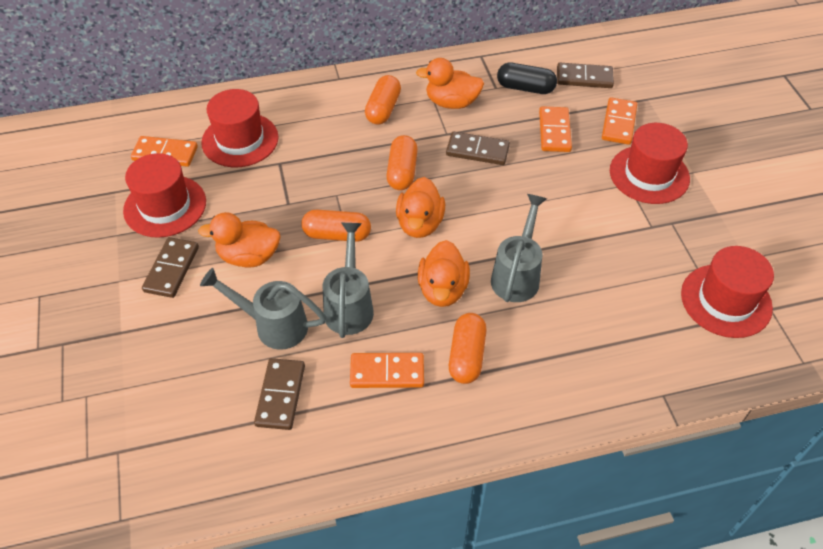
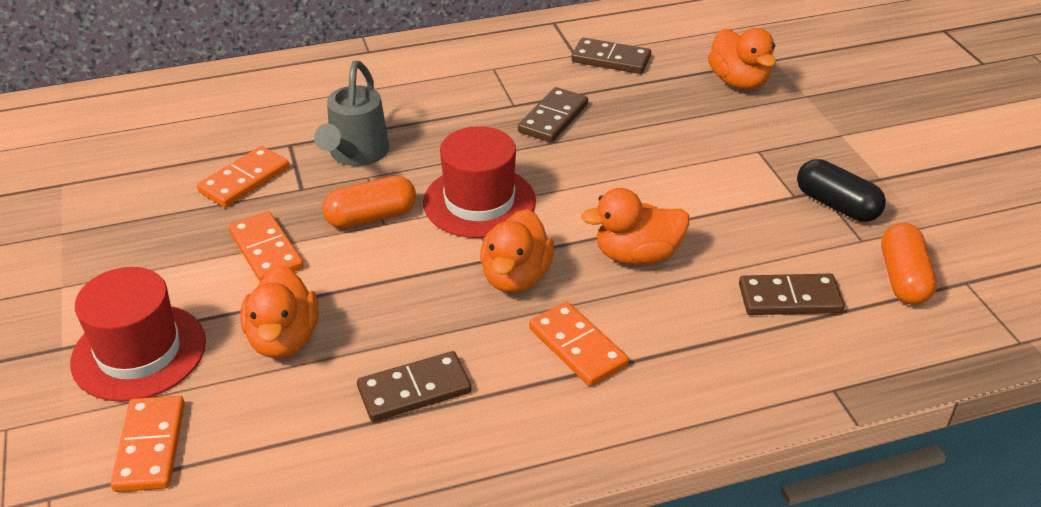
grey watering can: [200,268,326,350] [323,223,374,338] [491,194,547,302] = 3 -> [314,61,389,166] = 1
orange capsule: [301,210,371,242] [365,75,401,125] [386,135,418,190] [449,313,486,384] = 4 -> [322,176,416,229] [881,223,937,305] = 2
red hat: [123,153,206,238] [201,89,279,167] [610,123,690,204] [681,246,774,338] = 4 -> [70,267,206,402] [423,126,536,238] = 2

